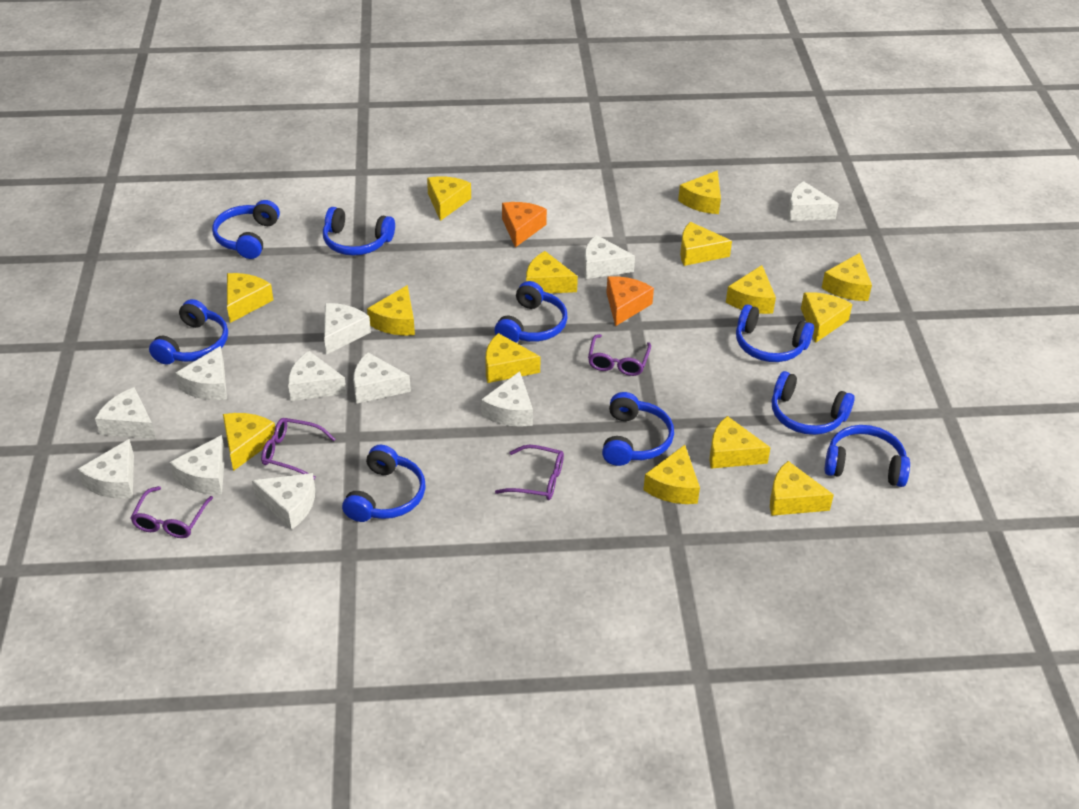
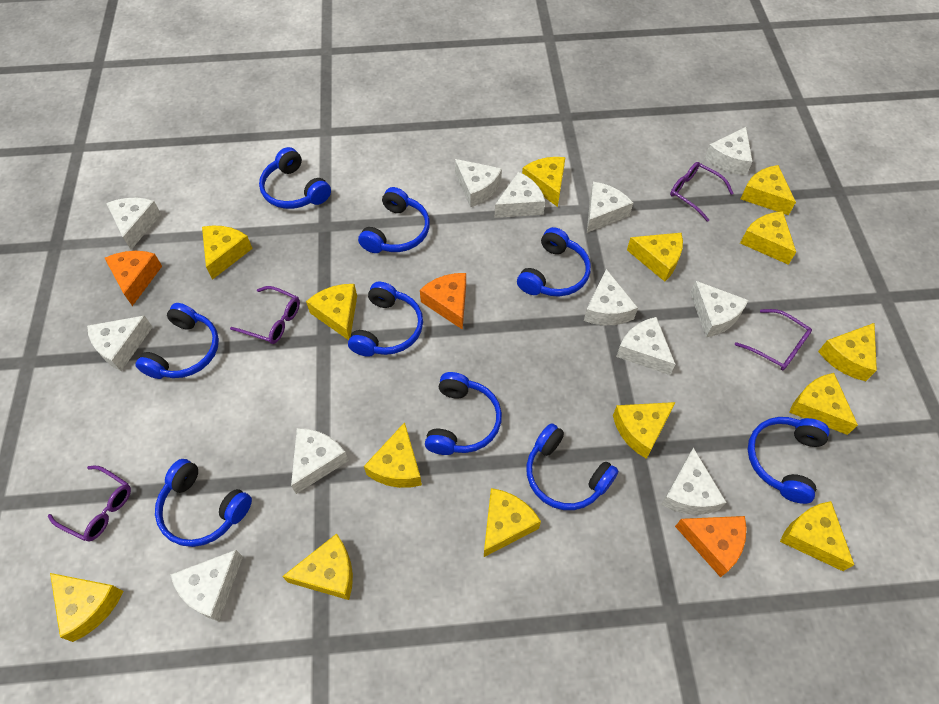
orange cheese: [502,202,547,247] [606,276,654,326] = 2 -> [105,251,162,306] [420,273,466,330] [675,516,747,577] = 3
white cheese: [78,439,134,499] [95,387,156,439] [170,435,225,494] [175,346,227,400] [252,473,315,530] [288,351,347,401] [324,303,371,355] [353,352,411,404] [481,371,533,427] [584,235,635,279] [787,181,839,221] = 11 -> [87,315,153,371] [106,198,161,250] [170,550,243,622] [291,428,349,494] [455,159,502,207] [495,172,545,218] [584,269,638,325] [587,182,633,233] [616,317,675,375] [661,447,726,515] [690,281,748,337] [705,127,753,175] = 12

